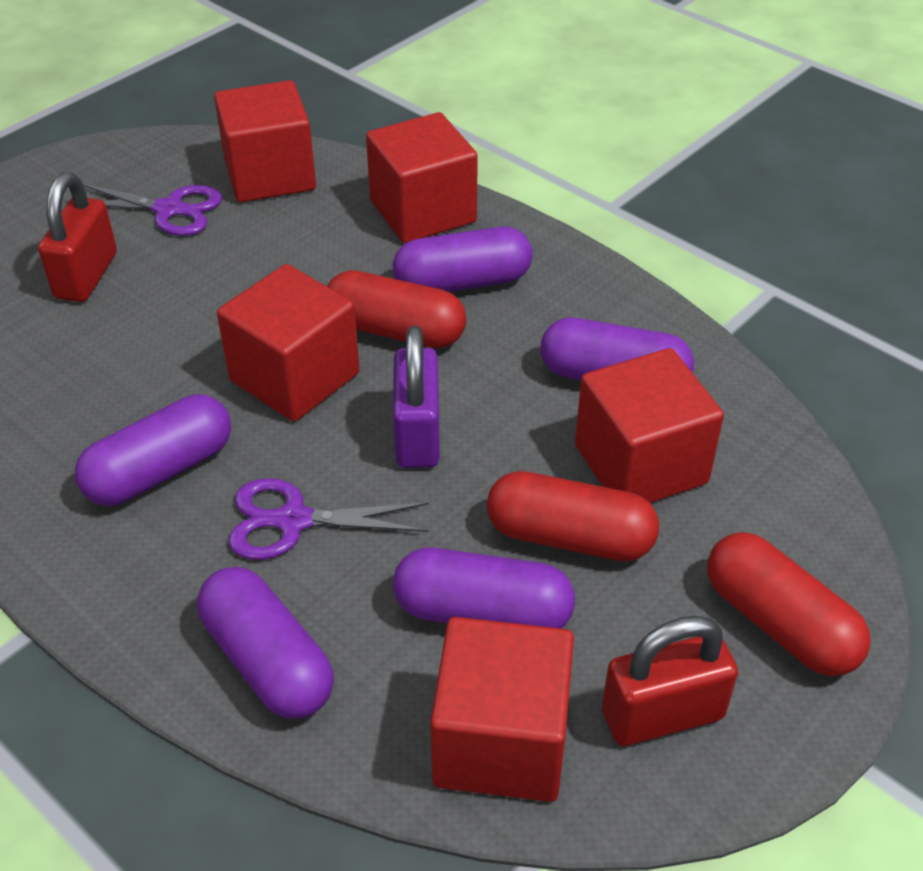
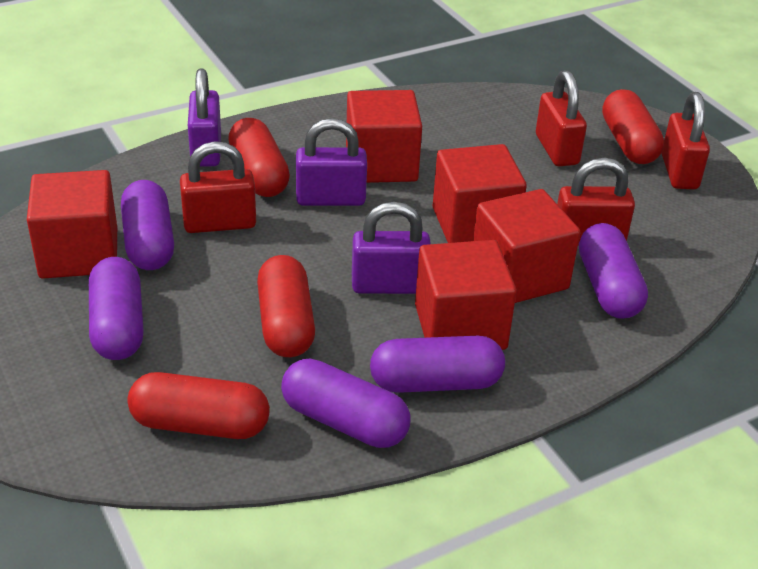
purple padlock: [393,326,440,468] = 1 -> [188,68,221,167] [296,118,367,206] [352,202,431,294] = 3
purple scissors: [65,184,222,236] [228,478,429,560] = 2 -> none = 0
red capsule: [327,270,467,348] [487,471,659,561] [707,532,871,676] = 3 -> [127,372,270,439] [228,118,290,197] [257,255,315,357] [602,89,664,164] = 4
red padlock: [38,173,117,302] [602,616,738,746] = 2 -> [180,141,256,233] [536,70,587,167] [557,158,635,246] [662,92,710,189] = 4

